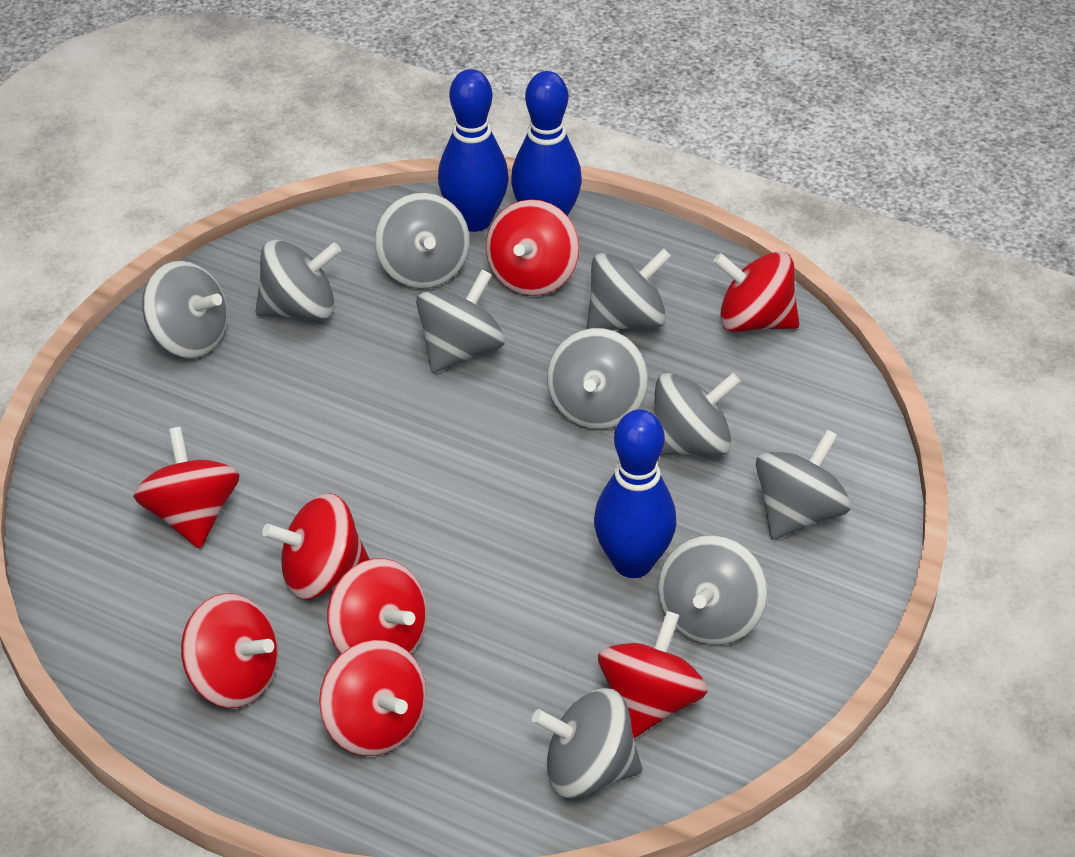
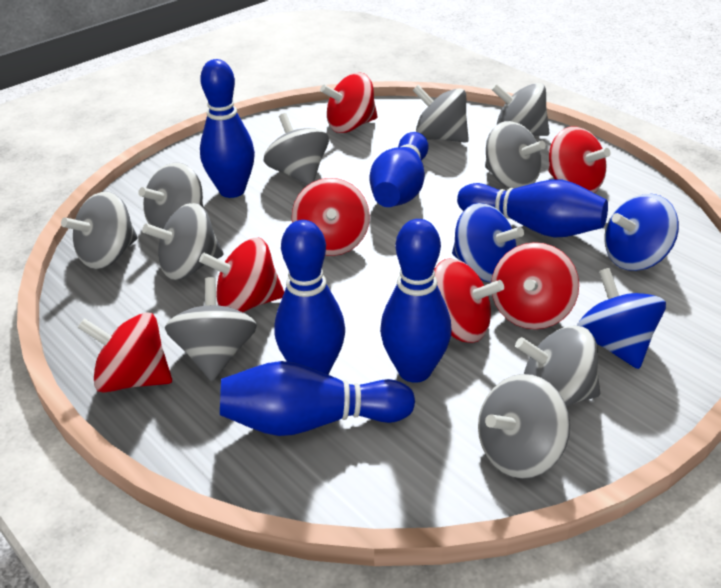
blue bowling pin: [438,69,509,232] [511,71,582,216] [594,409,676,578] = 3 -> [200,59,255,198] [220,361,415,436] [274,220,345,375] [369,132,428,207] [380,219,451,383] [457,179,608,238] = 6
blue spinning top: none = 0 -> [452,203,524,282] [577,268,666,369] [604,194,679,271] = 3
red spinning top: [133,427,240,549] [181,593,278,708] [262,493,370,600] [319,640,426,756] [327,558,427,654] [486,199,579,296] [598,611,708,738] [713,251,799,332] = 8 -> [77,312,172,393] [199,238,284,312] [292,178,370,256] [320,72,378,133] [434,258,504,343] [491,242,579,329] [548,127,611,193] = 7

